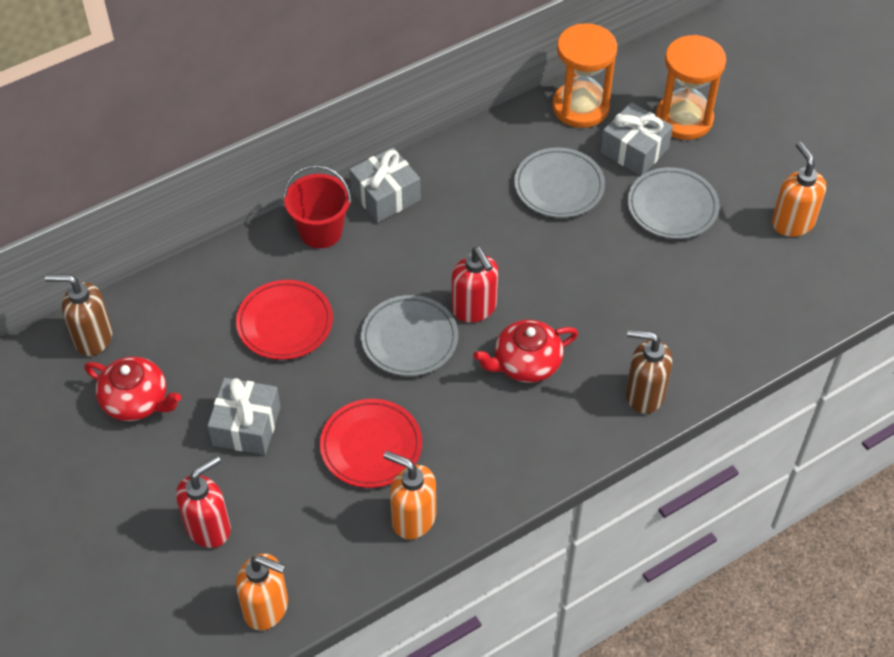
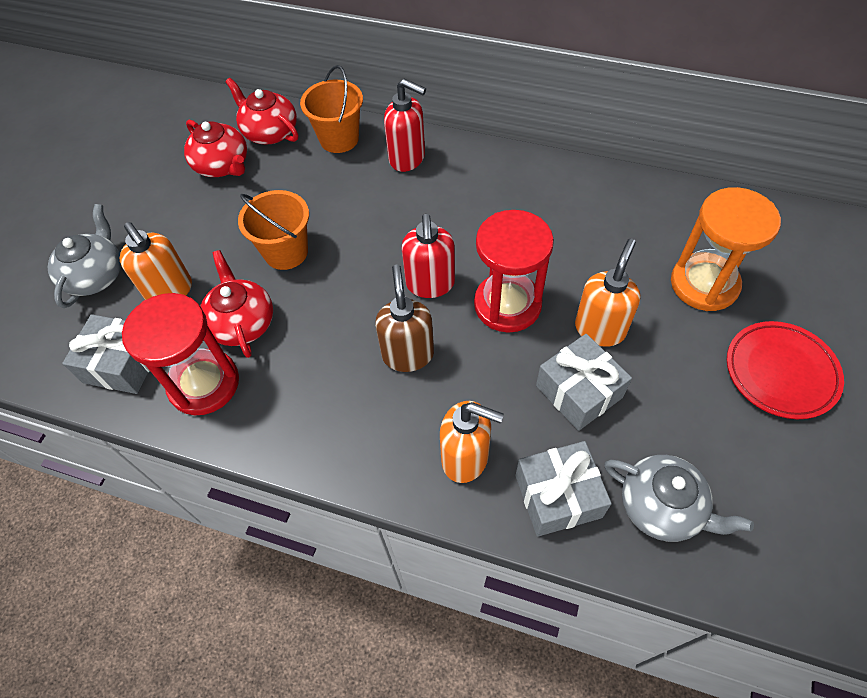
brown soap dispenser: [45,274,113,356] [626,330,672,414] = 2 -> [375,265,434,372] = 1
grey plate: [361,295,458,376] [514,147,605,218] [627,167,719,239] = 3 -> none = 0
grey teapot: none = 0 -> [47,204,121,308] [604,455,754,542] = 2
orange bucket: none = 0 -> [238,190,309,270] [300,65,363,153] = 2
orange hourglass: [552,23,617,128] [655,35,726,140] = 2 -> [671,187,781,311] = 1
red bucket: [284,165,352,248] = 1 -> none = 0
red hourglass: none = 0 -> [122,293,239,415] [474,210,554,333] = 2
red plate: [236,280,333,360] [320,399,422,488] = 2 -> [727,321,844,419] = 1
red teapot: [84,357,181,421] [473,320,578,383] = 2 -> [184,120,247,177] [200,250,273,358] [225,78,298,145] = 3

